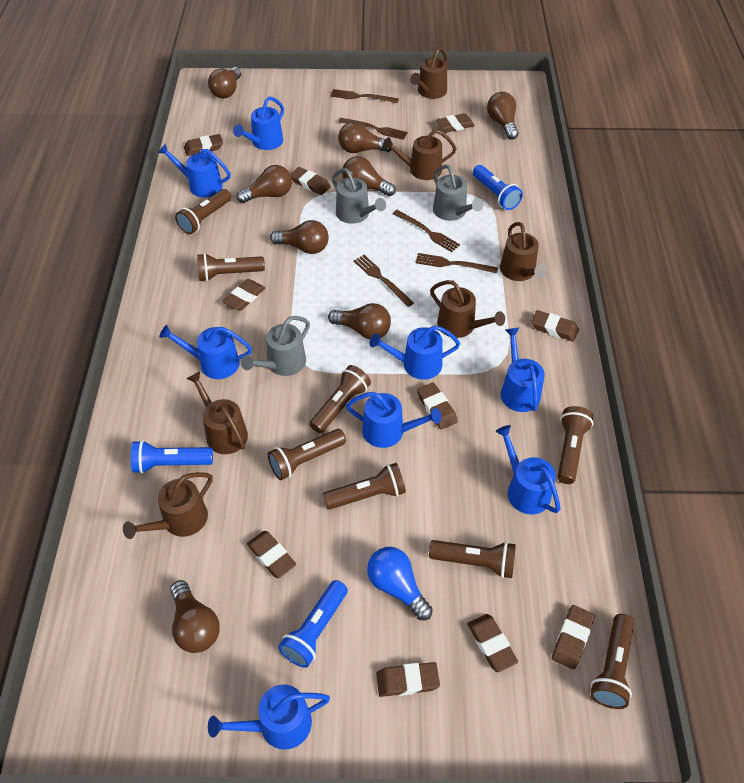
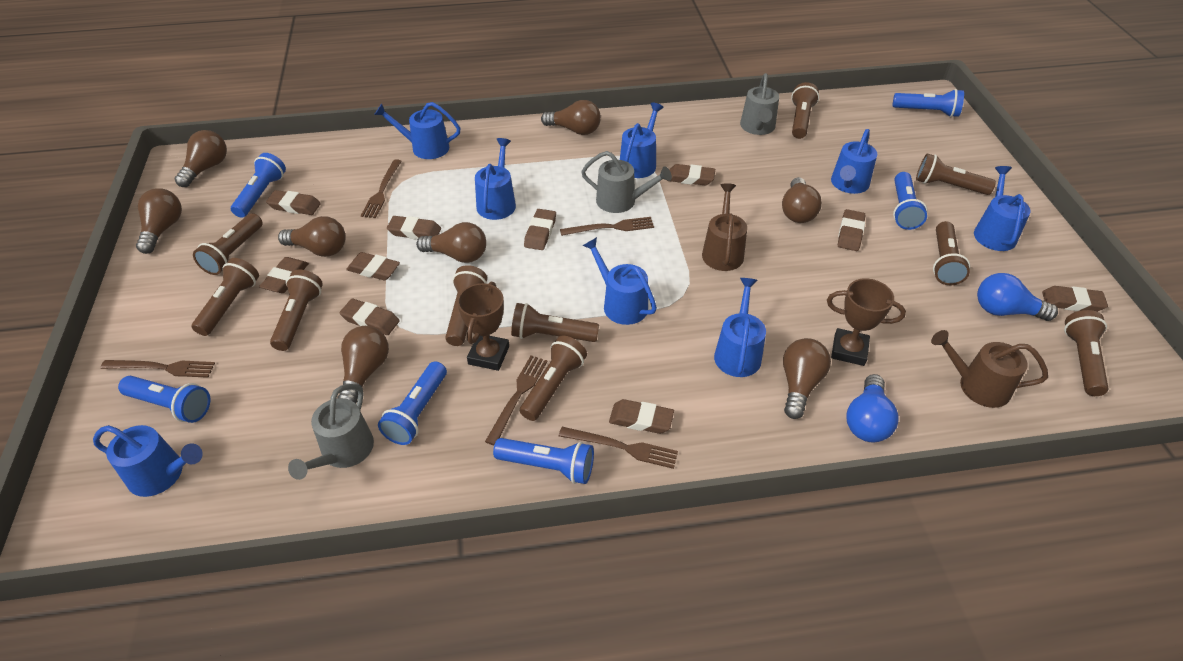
blue flashlight: [131,440,213,474] [278,580,348,668] [473,165,523,210] = 3 -> [118,376,210,423] [231,153,286,218] [378,361,447,445] [493,438,594,484] [893,89,964,117] [893,172,927,230] = 6
blue light bulb: [367,547,433,620] = 1 -> [846,374,899,442] [977,273,1058,321] = 2
brown flashlight: [175,189,231,234] [197,253,265,281] [268,429,346,480] [309,365,371,433] [323,463,406,510] [429,540,516,578] [558,406,593,484] [591,614,634,709] = 8 -> [192,258,259,336] [193,213,263,275] [270,270,323,351] [445,265,487,346] [511,303,599,342] [520,336,587,421] [791,82,819,139] [916,153,996,195] [933,221,970,285] [1064,310,1109,396] = 10
brown trophy: none = 0 -> [457,282,509,371] [827,278,906,366] = 2
brown watering can: [123,472,212,539] [187,372,248,454] [383,130,457,180] [410,47,448,99] [430,280,505,338] [500,222,548,281] = 6 -> [702,183,747,271] [931,330,1048,408] = 2

